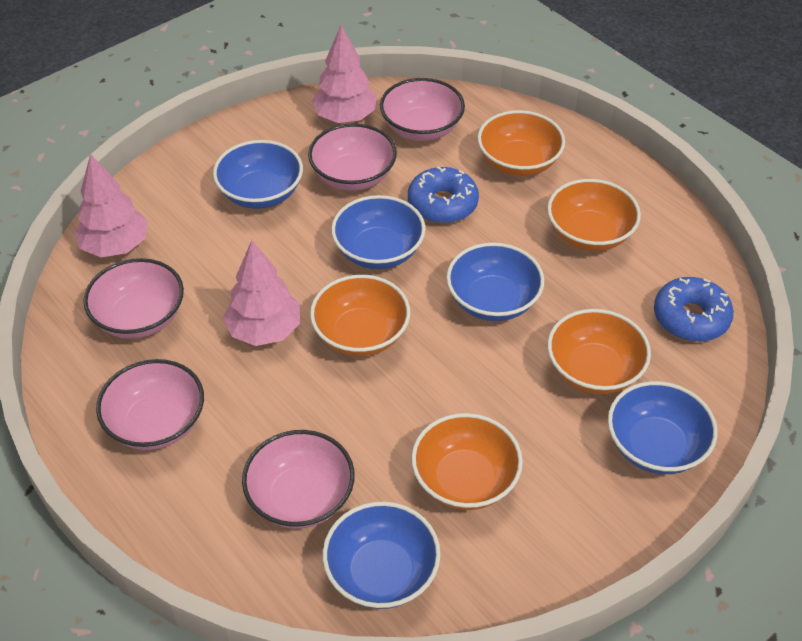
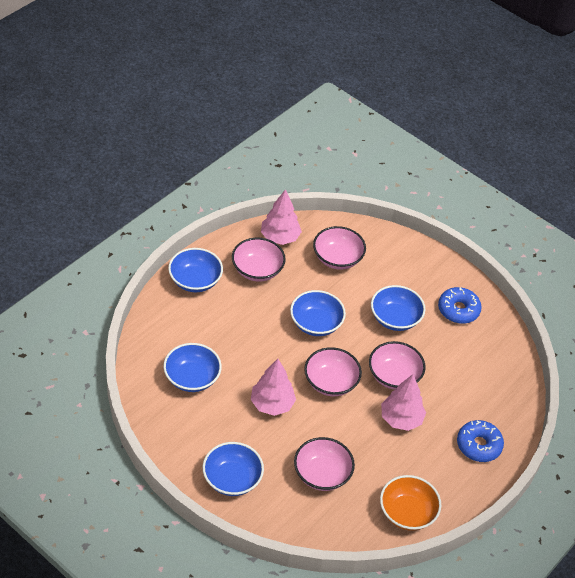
orange bowl: [310,275,410,356] [411,413,523,510] [477,110,565,176] [547,179,641,251] [547,309,651,394] = 5 -> [380,475,441,531] = 1

